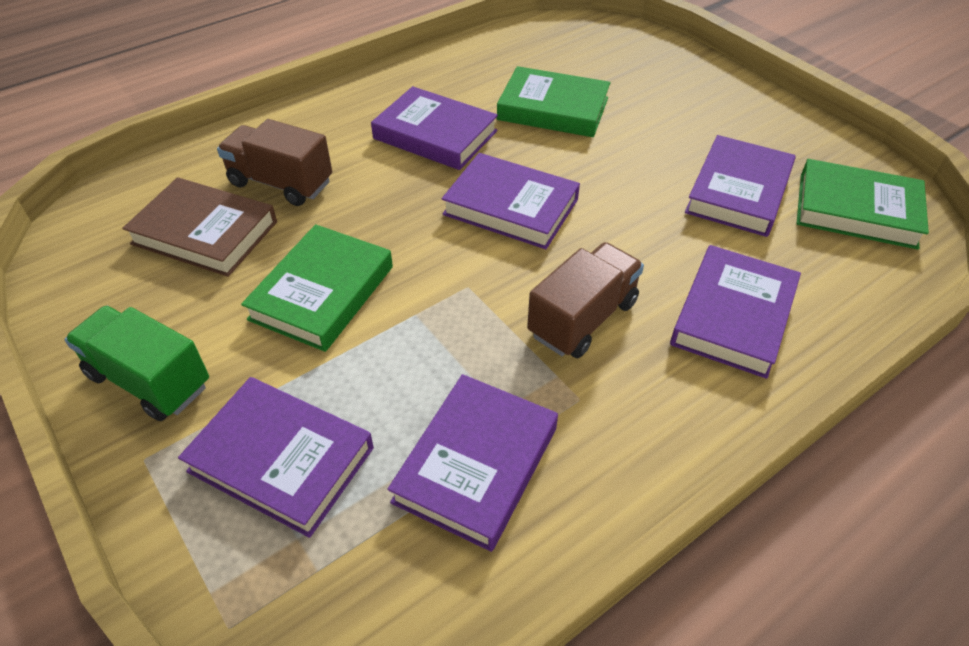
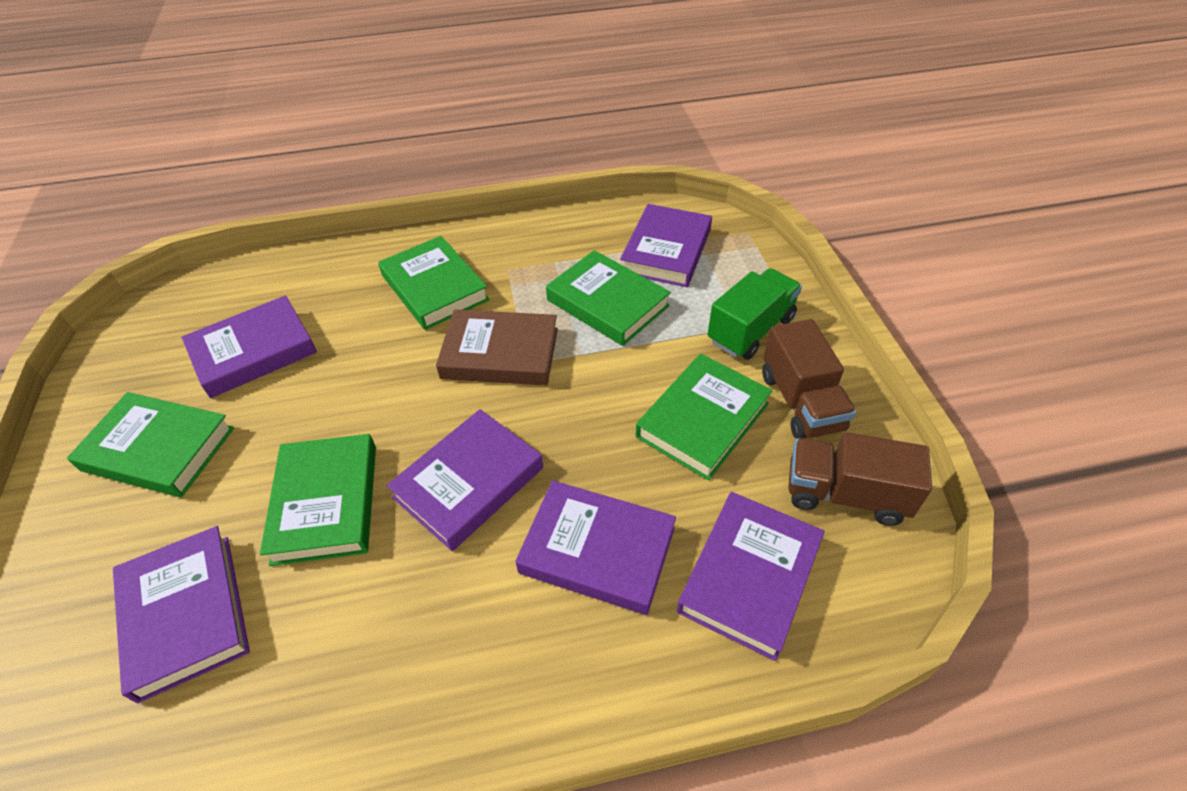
green book: [241,224,393,352] [497,66,610,137] [797,159,929,250] = 3 -> [67,392,234,497] [260,434,376,566] [378,236,490,330] [546,250,671,346] [636,354,772,481] = 5

